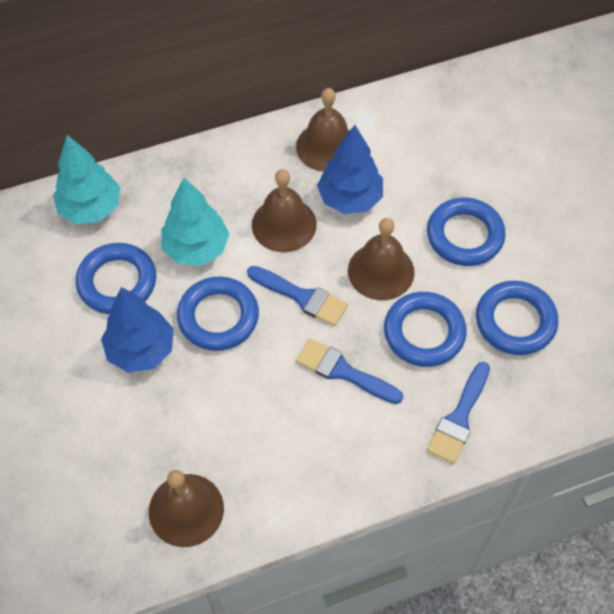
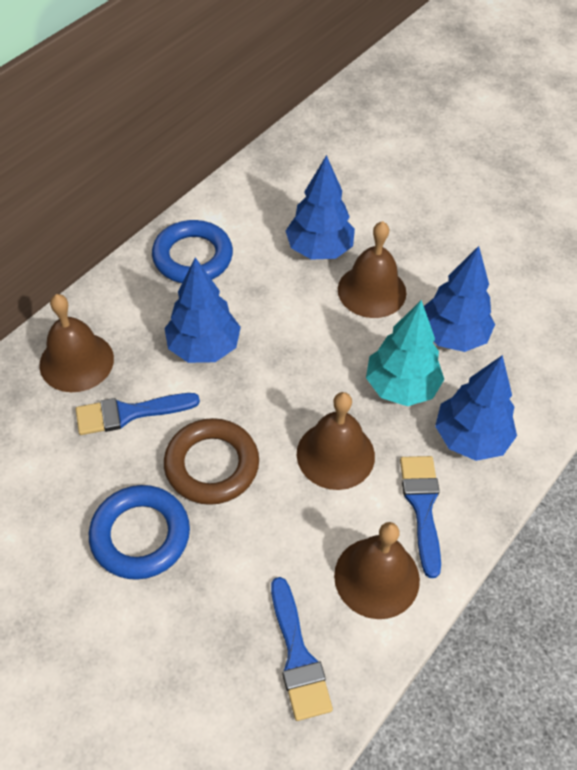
blue ring: [76,243,156,314] [177,277,259,351] [384,292,467,367] [427,198,506,266] [476,281,558,355] = 5 -> [89,485,190,580] [152,220,233,283] = 2
blue tree: [101,287,174,373] [317,125,383,214] = 2 -> [165,257,241,363] [286,155,355,260] [424,246,495,352] [435,355,517,461] = 4
brown ring: none = 0 -> [164,418,259,505] = 1
turquoise tree: [53,135,120,224] [161,178,229,266] = 2 -> [366,300,444,406] = 1

